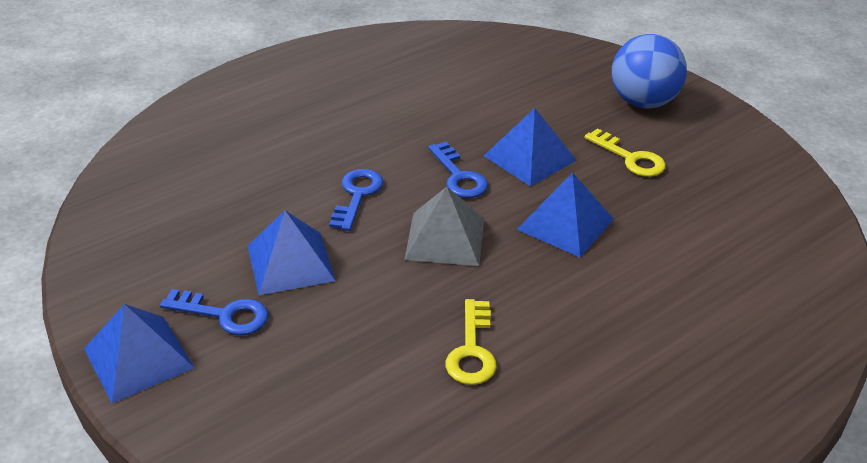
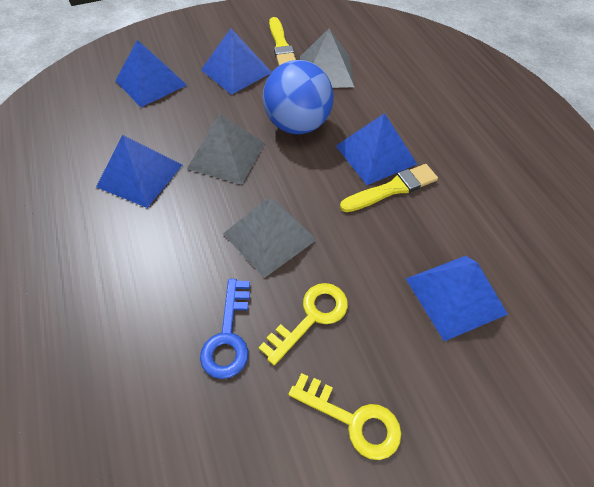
blue key: [160,289,269,335] [329,169,383,231] [428,142,488,198] = 3 -> [200,279,250,379] = 1
blue pyramid: [84,304,195,403] [248,210,335,295] [484,108,577,186] [516,172,614,257] = 4 -> [96,135,182,208] [115,40,187,107] [201,28,272,95] [336,113,417,185] [406,256,508,341] = 5
grey pyramid: [404,187,484,266] = 1 -> [187,114,265,185] [223,199,317,278] [300,28,354,88] = 3
yellow brush: none = 0 -> [269,17,296,65] [340,164,438,212] = 2

